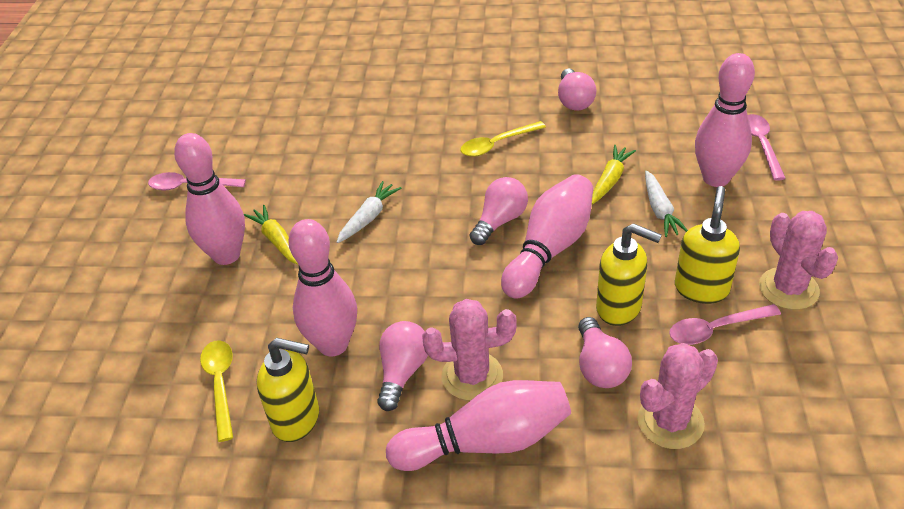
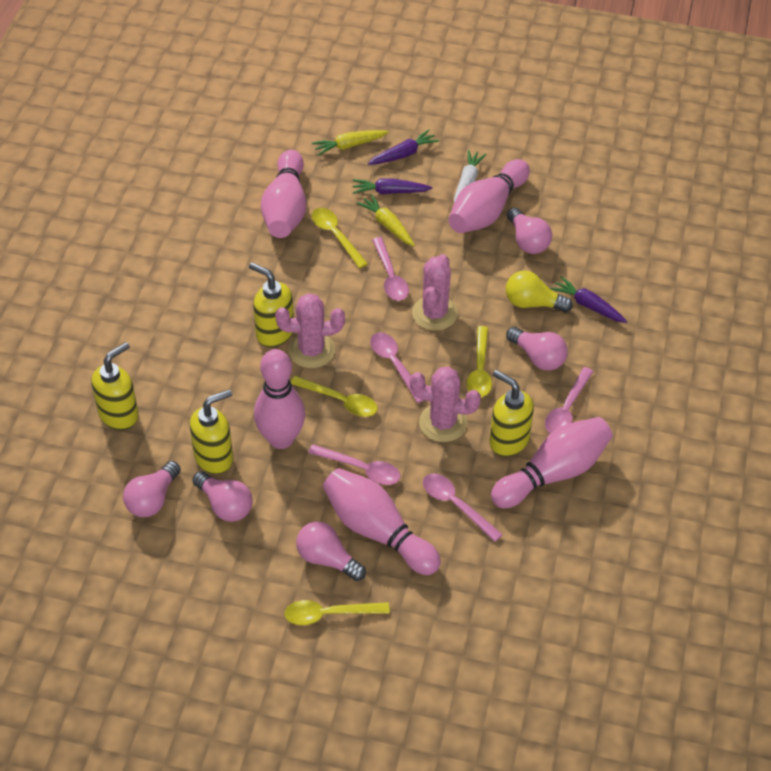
pink light bulb: [377,321,428,411] [470,177,528,245] [558,69,597,111] [578,317,632,388] = 4 -> [123,461,181,517] [192,471,253,522] [296,522,366,581] [506,327,568,371] [507,208,552,254] = 5
pink spoon: [148,172,246,191] [669,304,781,345] [748,114,786,181] = 3 -> [308,444,401,485] [370,332,424,403] [372,237,409,301] [423,474,503,542] [545,367,594,434] = 5
purple carrot: none = 0 -> [352,178,432,194] [368,130,439,165] [550,276,627,323] = 3
white carrot: [337,181,401,243] [645,171,688,237] = 2 -> [454,150,487,203] = 1
yellow light bulb: none = 0 -> [506,271,573,312] = 1
yellow soap dispenser: [257,338,319,442] [596,223,662,326] [675,186,740,304] = 3 -> [91,342,139,430] [190,389,233,474] [249,263,294,347] [489,370,534,457] = 4
yellow spoon: [200,340,233,442] [460,121,546,157] = 2 -> [284,600,390,625] [291,376,378,417] [311,208,368,268] [467,326,492,397] = 4

